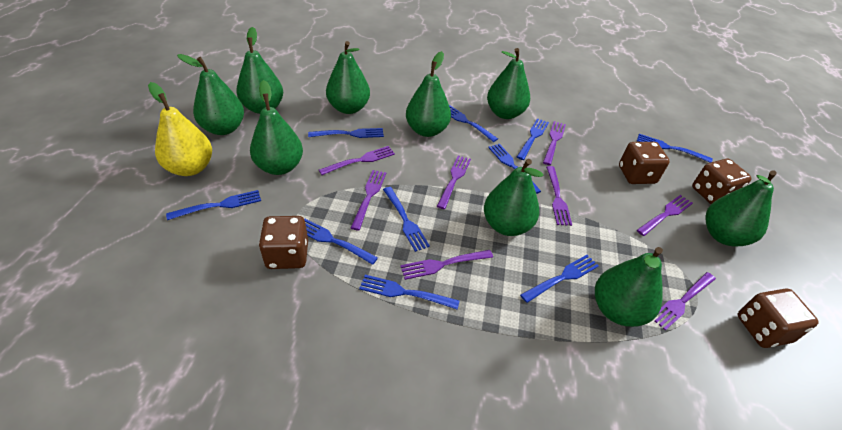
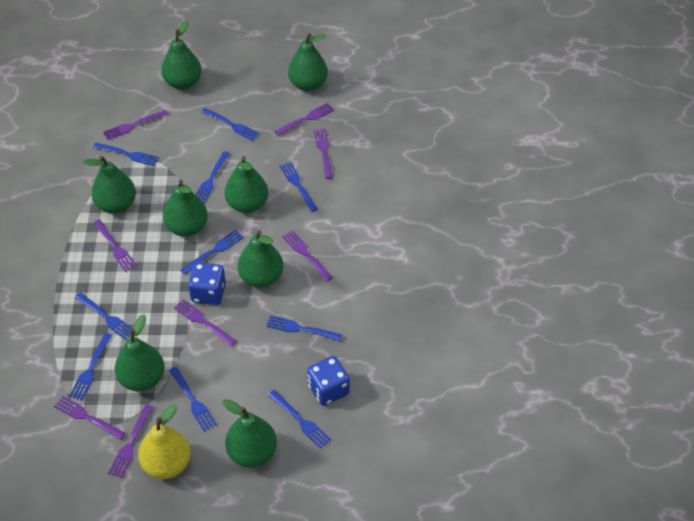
blue dice: none = 0 -> [188,262,226,305] [307,356,350,406] = 2
brown dice: [259,216,308,269] [619,142,670,184] [692,159,752,204] [738,288,819,348] = 4 -> none = 0
green pear: [177,54,244,135] [236,27,283,114] [250,80,303,175] [326,41,370,114] [406,51,451,137] [484,159,543,236] [487,48,530,119] [595,247,663,327] [705,170,777,246] = 9 -> [83,155,136,214] [115,315,165,391] [161,20,202,90] [163,179,208,237] [222,399,277,467] [224,156,268,213] [237,230,284,288] [288,33,328,91] = 8

